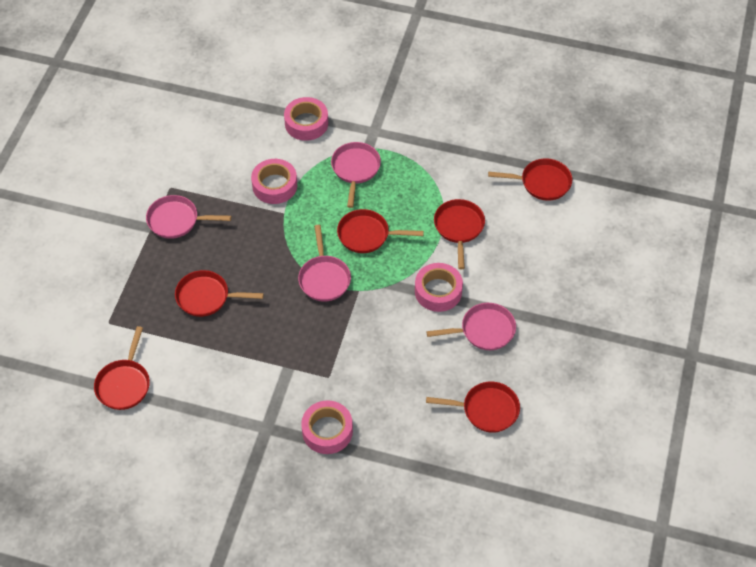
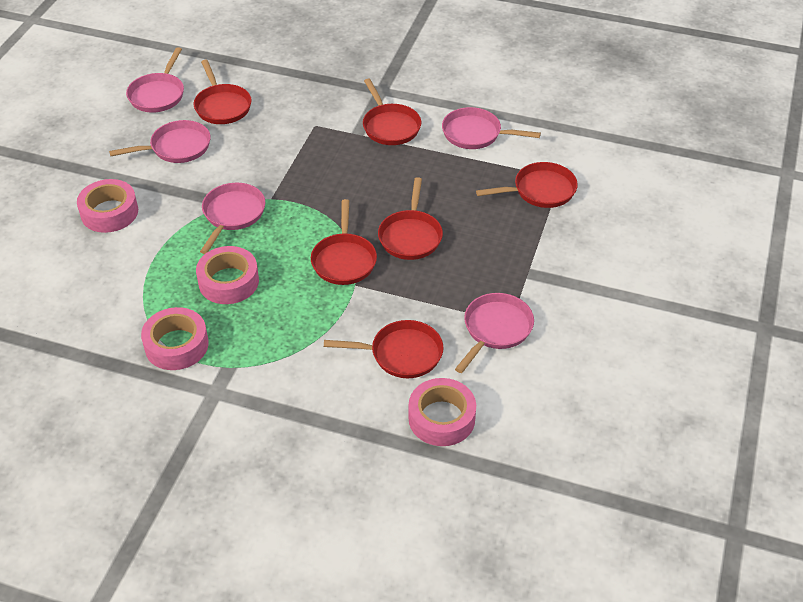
pink pan: [146,195,231,239] [298,225,351,302] [331,142,381,208] [426,303,516,350] = 4 -> [109,120,211,163] [126,47,184,113] [200,183,265,254] [442,107,541,149] [455,293,534,373] = 5

